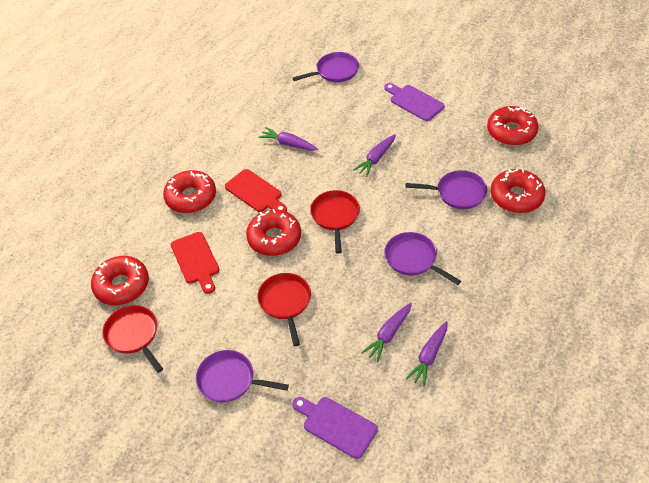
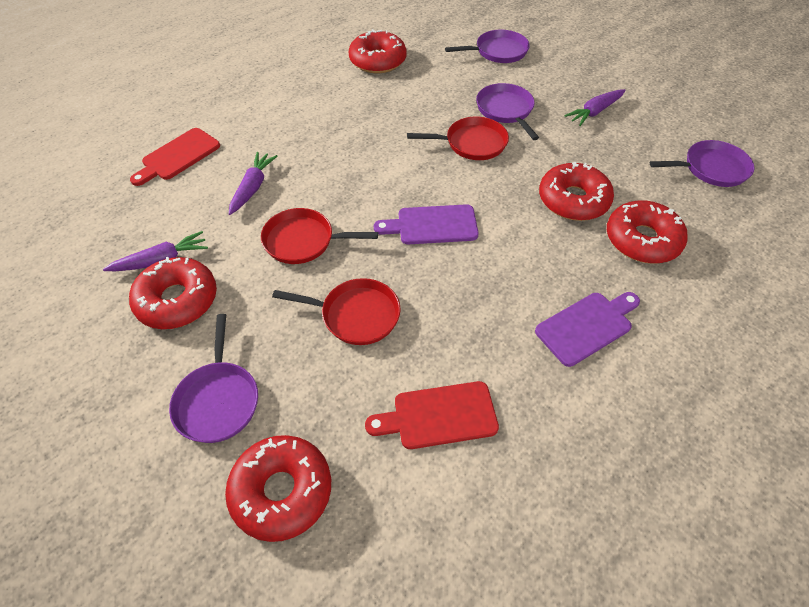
purple carrot: [258,127,318,151] [353,134,396,177] [361,303,412,363] [406,321,448,387] = 4 -> [103,231,208,271] [229,152,278,215] [564,89,626,126] = 3

